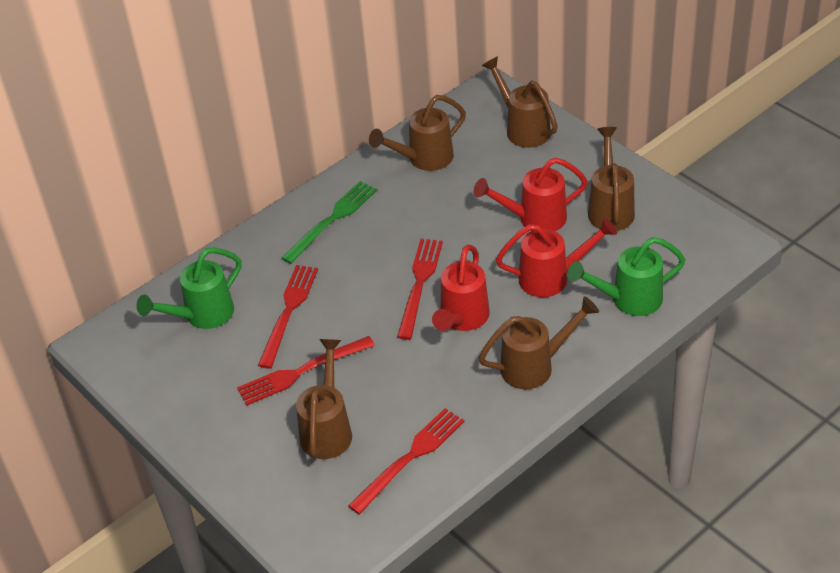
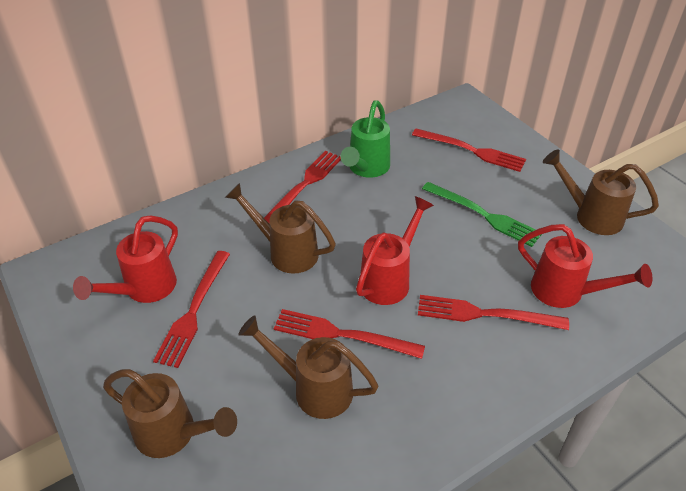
brown watering can: [296,339,352,459] [369,95,466,171] [479,296,599,389] [482,56,558,148] [588,127,635,231] = 5 -> [103,369,237,458] [225,183,336,274] [238,315,379,419] [543,149,659,235] = 4
green watering can: [137,247,242,329] [567,237,685,316] = 2 -> [340,100,390,178] = 1
red fork: [237,336,375,405] [258,265,318,369] [348,408,464,514] [397,239,443,340] = 4 -> [153,251,230,368] [264,151,341,224] [274,309,425,359] [412,128,526,172] [418,295,569,330] = 5

